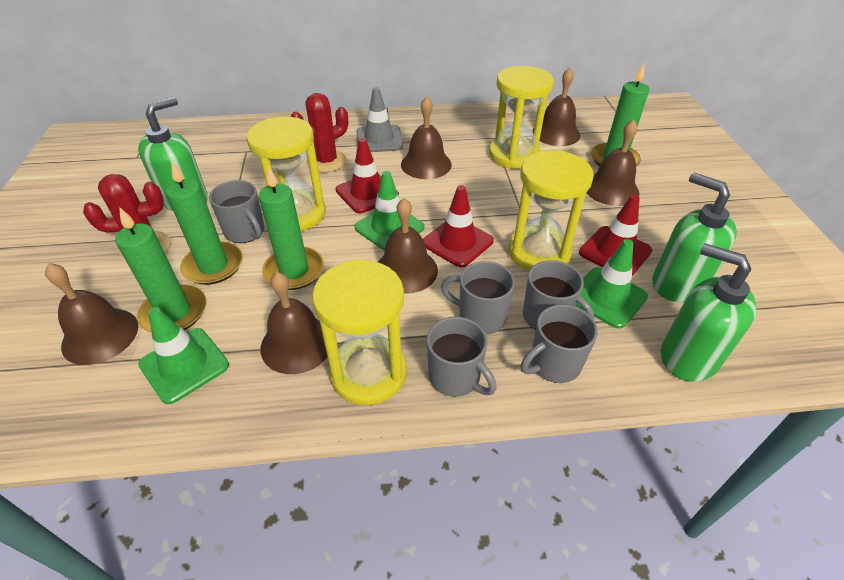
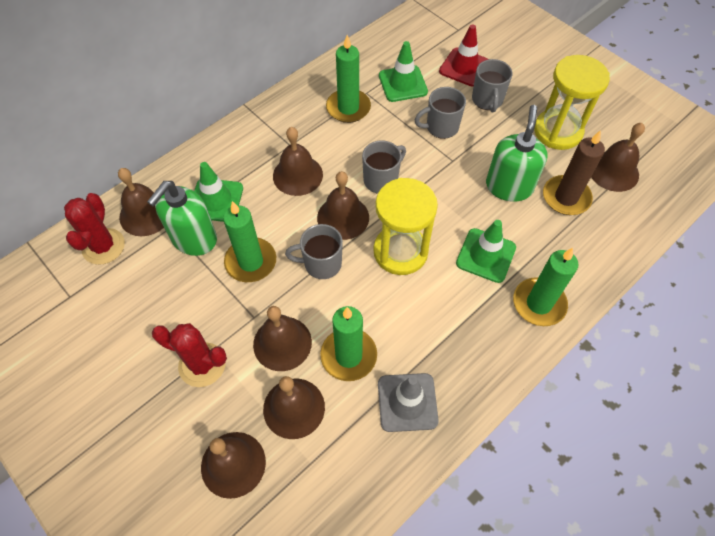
brown bell: [45,263,138,365] [260,272,327,374] [378,198,438,294] [401,96,452,179] [533,68,580,146] [586,120,639,206] = 6 -> [118,168,164,236] [201,432,266,499] [253,306,312,371] [263,376,325,439] [273,127,323,196] [317,171,369,240] [591,123,645,192] = 7
brown candle: none = 0 -> [543,130,605,215] = 1
green soap dispenser: [138,97,208,211] [652,173,737,302] [661,243,756,382] = 3 -> [147,181,217,256] [486,105,548,202] = 2
grey mug: [209,180,264,243] [427,317,496,397] [441,261,515,335] [521,304,598,383] [523,260,594,330] = 5 -> [285,224,343,279] [362,140,406,193] [415,87,466,139] [472,59,513,112] = 4
red traffic cone: [336,138,399,213] [423,185,494,267] [579,195,652,276] = 3 -> [439,24,488,87] = 1
yellow hourglass: [247,117,326,231] [312,259,407,405] [489,66,554,169] [509,150,594,271] = 4 -> [373,178,438,275] [534,55,610,150] = 2

